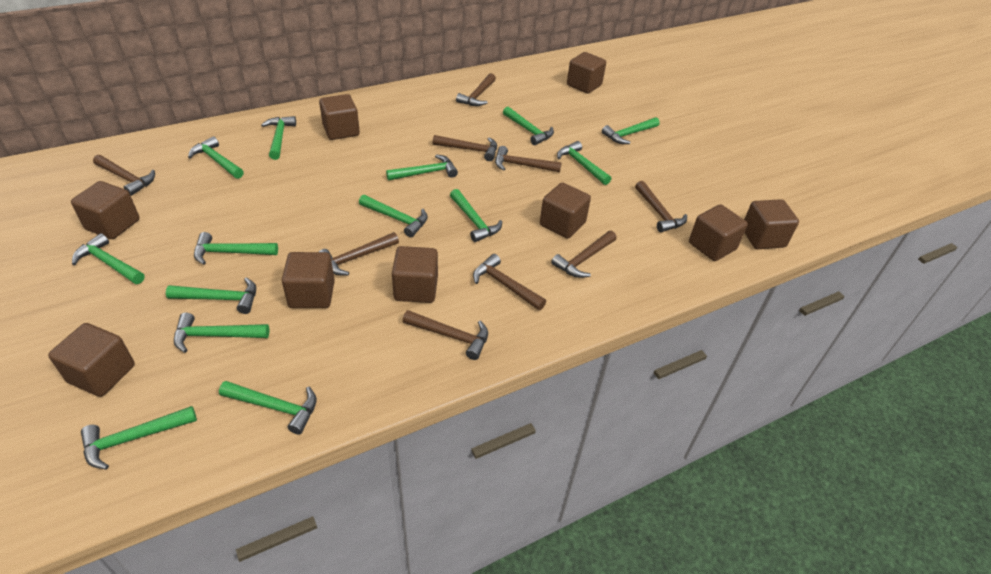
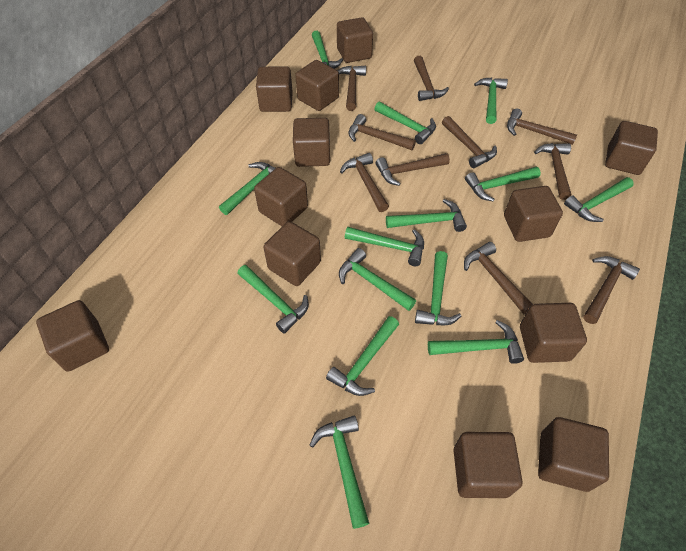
brown cube: [48,323,135,397] [71,181,140,239] [282,252,335,308] [319,94,360,140] [392,246,438,303] [540,183,591,239] [567,52,606,94] [689,205,748,261] [744,199,799,249] = 9 -> [36,300,109,372] [254,167,308,226] [256,66,293,112] [263,221,321,286] [293,118,330,167] [295,60,339,111] [337,17,373,63] [453,432,522,498] [504,186,563,242] [520,303,587,363] [538,417,609,492] [605,121,658,175] = 12
brown hammer: [93,155,155,196] [319,232,399,275] [403,310,488,360] [433,135,497,161] [456,73,496,106] [473,254,546,310] [495,146,562,172] [551,231,617,278] [635,181,687,232] = 9 -> [338,66,366,111] [340,153,389,212] [348,114,416,150] [375,153,450,186] [414,56,449,101] [442,116,497,168] [464,242,532,314] [507,109,577,145] [534,143,571,200] [583,256,640,324] = 10

